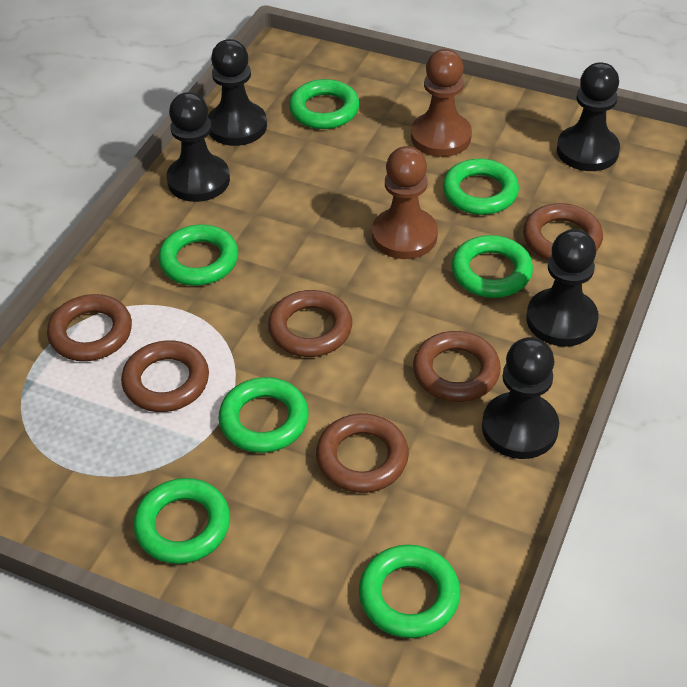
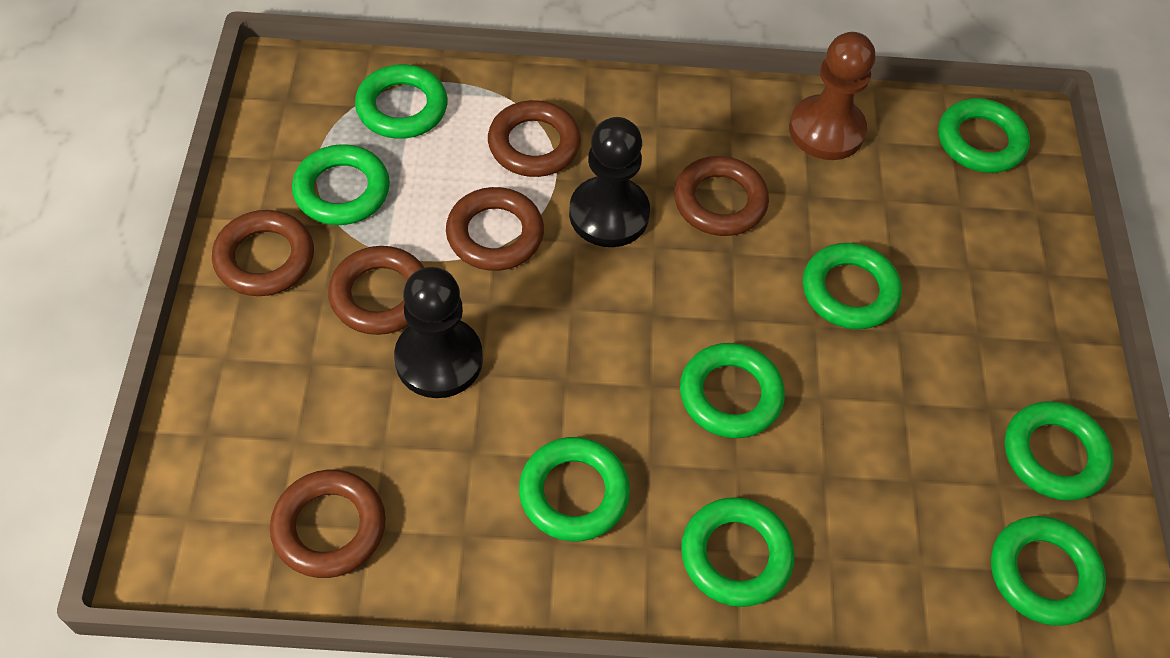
black pawn: [167,92,230,202] [208,39,267,146] [482,337,559,459] [526,229,599,347] [557,62,620,171] = 5 -> [394,267,483,398] [569,117,650,247] = 2
brown pawn: [372,146,438,259] [411,49,472,157] = 2 -> [789,32,875,160] = 1
green ring: [133,478,230,564] [158,224,238,286] [219,377,308,453] [289,79,360,129] [359,545,460,638] [443,159,519,215] [451,235,533,298] = 7 -> [292,144,390,225] [355,64,448,139] [519,437,630,542] [680,343,785,439] [681,497,795,607] [803,243,902,329] [938,98,1030,173] [991,516,1106,626] [1004,401,1114,501] = 9

